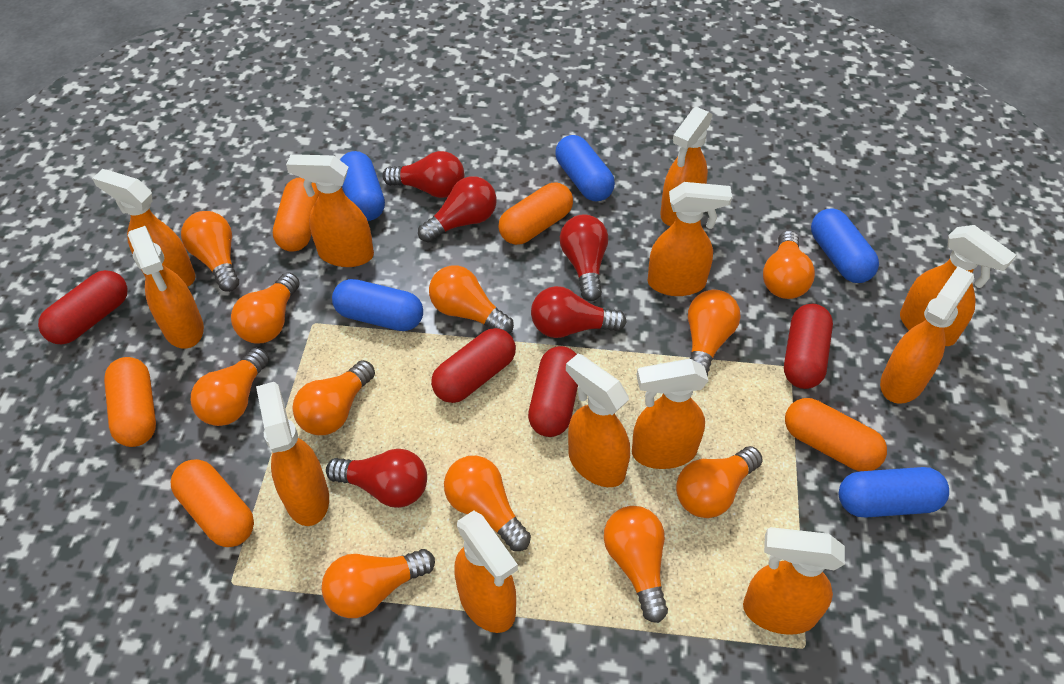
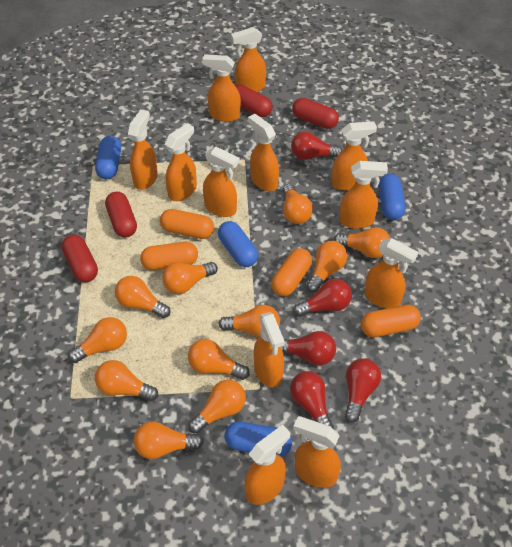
blue capsule: [332,279,423,331] [340,151,385,221] [555,135,615,201] [811,208,879,283] [839,467,949,517] = 5 -> [95,136,121,179] [218,221,258,267] [225,422,292,457] [378,174,405,220] = 4
orange capsule: [104,357,156,447] [171,459,254,547] [273,177,319,252] [498,183,573,245] [785,398,887,471] = 5 -> [140,242,198,270] [160,209,214,239] [271,248,312,296] [361,304,421,337] = 4

